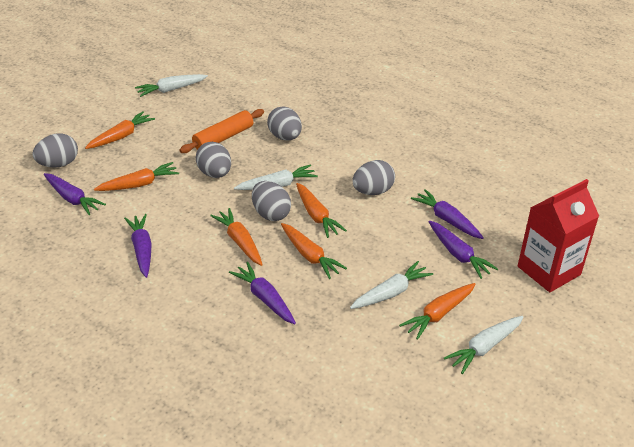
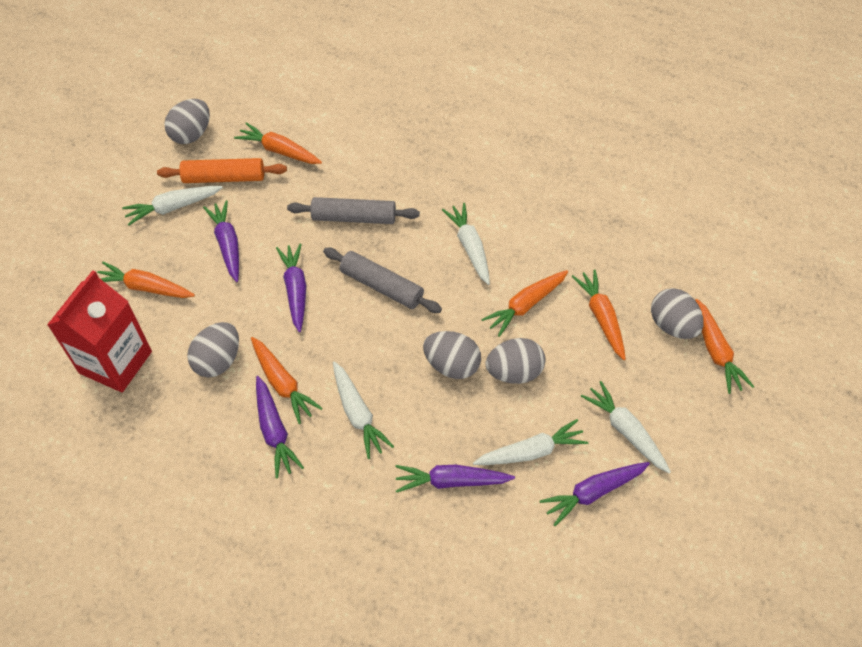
grey rolling pin: none = 0 -> [287,197,420,224] [323,248,442,313] = 2
white carrot: [135,74,208,97] [234,164,318,190] [350,261,433,309] [444,316,524,374] = 4 -> [122,186,223,226] [333,361,394,459] [442,203,490,285] [473,419,588,465] [581,381,671,474] = 5

